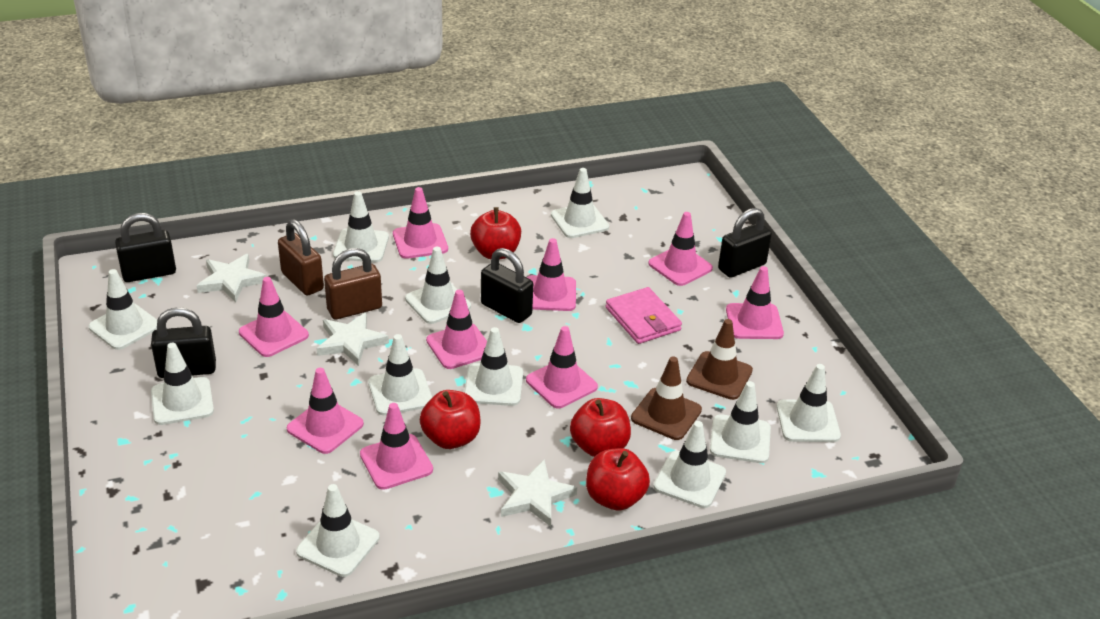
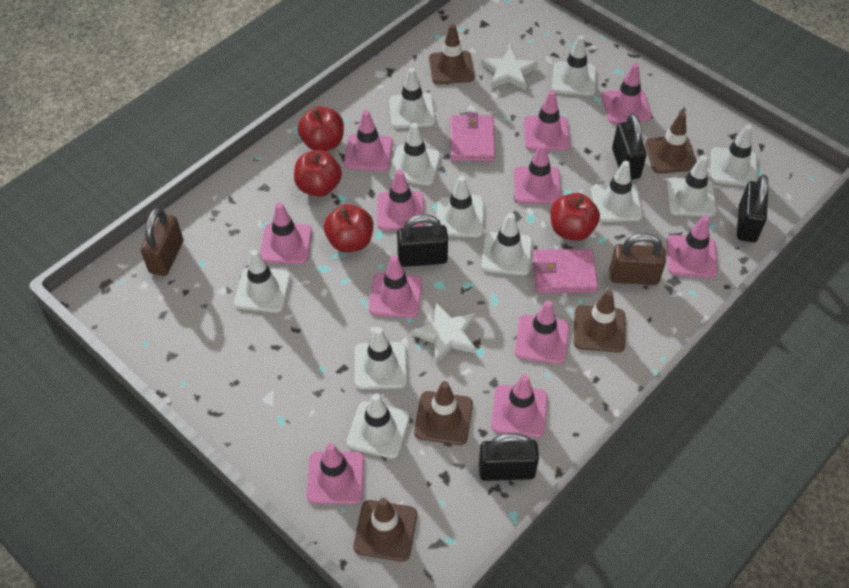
brown traffic cone: [631,356,702,440] [686,319,753,400] = 2 -> [353,498,417,562] [414,381,473,445] [429,24,475,84] [574,290,626,353] [645,112,697,174] = 5
pink traffic cone: [239,277,309,357] [287,368,364,454] [360,403,433,490] [393,187,448,259] [426,290,487,369] [526,326,598,408] [527,238,576,311] [648,212,713,286] [726,266,784,339] = 9 -> [260,202,312,264] [307,443,364,504] [344,110,393,171] [369,255,422,318] [377,169,424,231] [491,374,548,438] [514,143,561,204] [515,300,569,364] [524,90,570,150] [602,63,652,124] [667,215,718,278] = 11
pink wallet: [606,287,682,344] = 1 -> [450,113,495,161] [533,249,598,293] = 2
white star: [197,254,267,302] [317,313,389,366] [498,460,577,527] = 3 -> [411,303,476,364] [481,47,538,90] = 2

